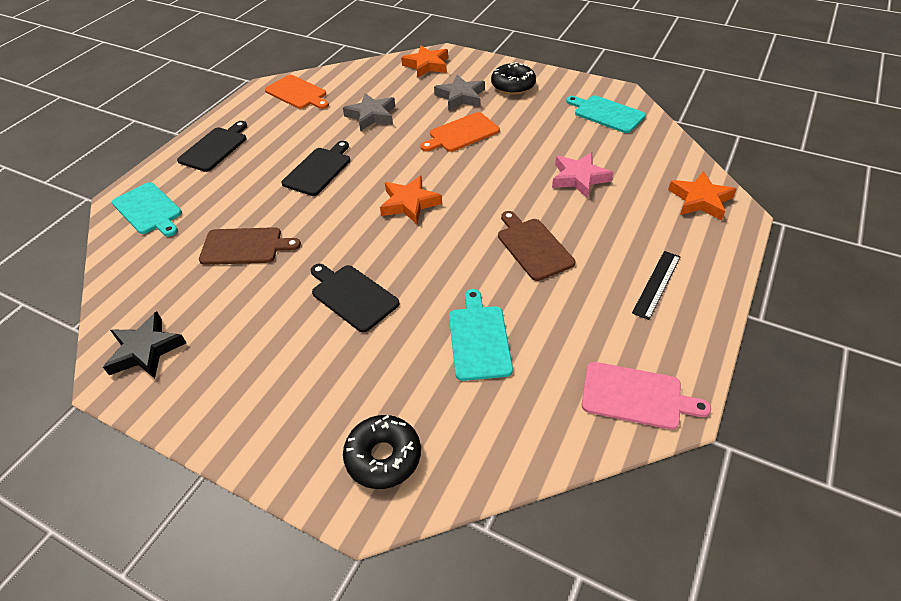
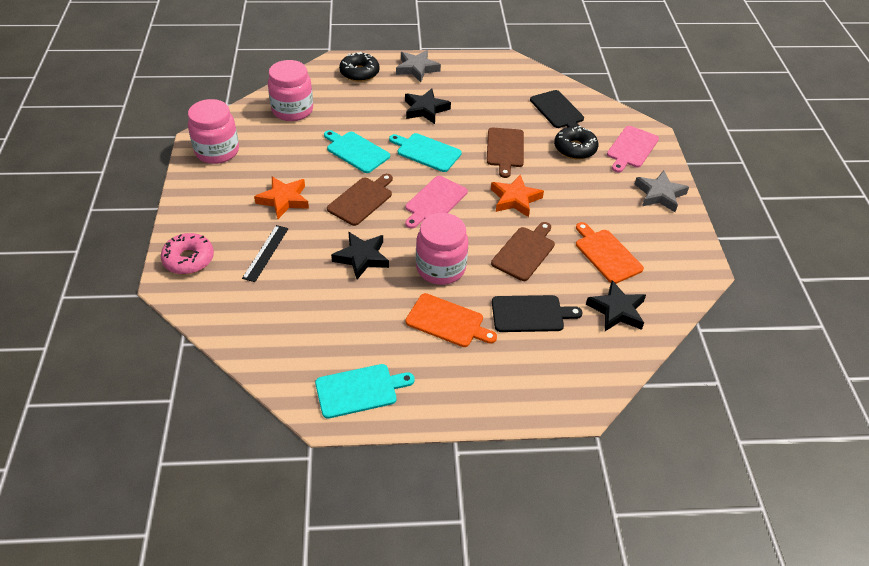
black cutting board: [177,121,247,172] [281,141,350,196] [311,264,399,332] = 3 -> [492,295,582,332] [530,90,584,128] = 2
black star: [103,311,186,378] = 1 -> [331,232,389,280] [405,88,451,124] [586,280,646,331] = 3
brown cutting board: [199,227,301,265] [498,211,575,281] = 2 -> [327,174,393,226] [487,128,524,178] [491,222,555,281] = 3
orange star: [380,175,442,224] [401,45,448,78] [668,171,737,220] = 3 -> [254,176,309,219] [491,175,544,217] = 2
pink cutting board: [582,362,711,430] = 1 -> [405,176,468,229] [607,126,659,173] = 2
pink donut: none = 0 -> [161,233,214,274] = 1
pink jar: none = 0 -> [188,99,239,164] [268,60,313,121] [416,213,468,285] = 3
pink star: [552,152,613,198] = 1 -> none = 0

